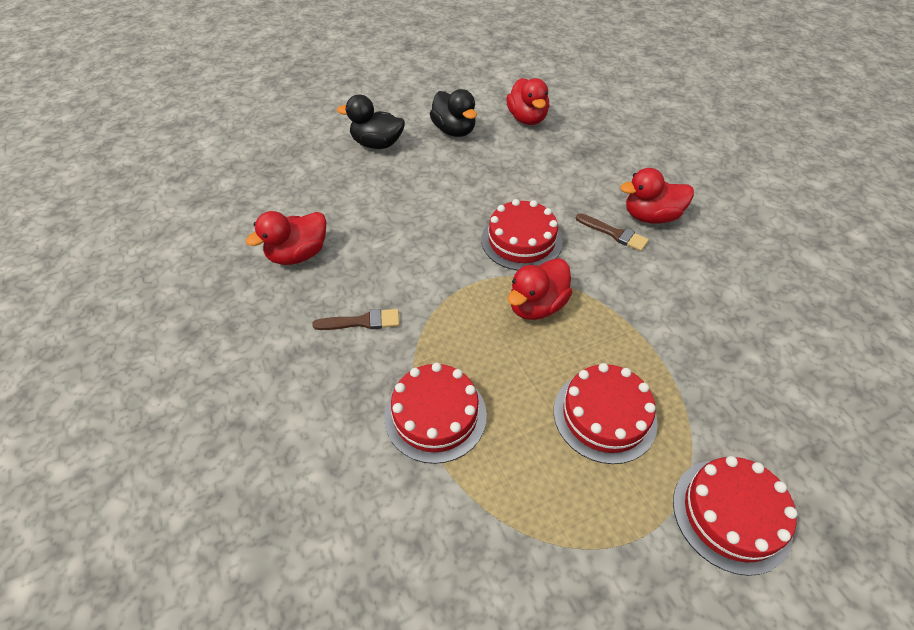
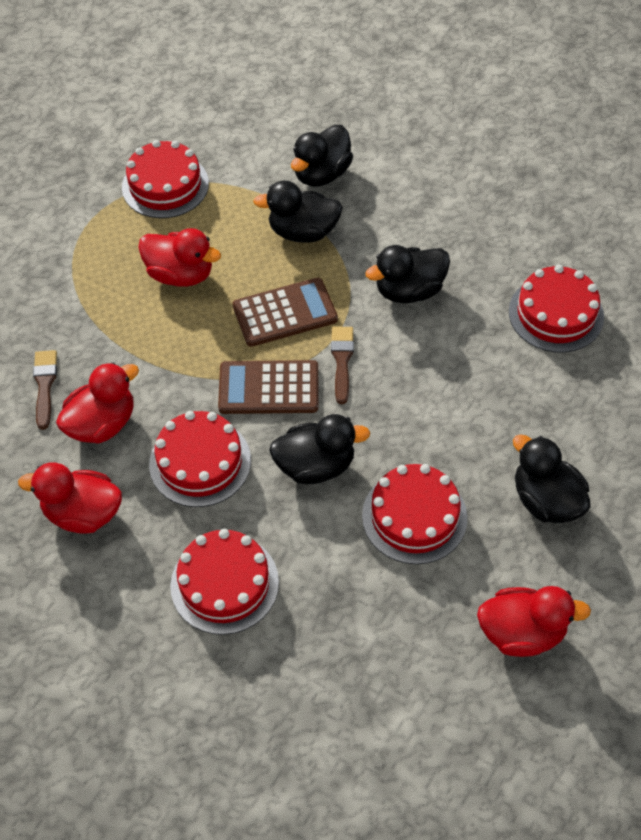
black duck: [337,95,405,149] [430,89,477,137] = 2 -> [253,180,343,243] [269,414,370,484] [291,125,353,186] [365,245,450,303] [513,434,591,523] = 5
brown calculator: none = 0 -> [218,360,318,414] [233,278,338,347] = 2
red cake: [384,363,487,464] [481,199,562,271] [554,363,658,464] [673,456,798,576] = 4 -> [122,140,209,218] [149,411,251,507] [170,529,279,635] [362,464,467,564] [509,265,604,353] = 5

